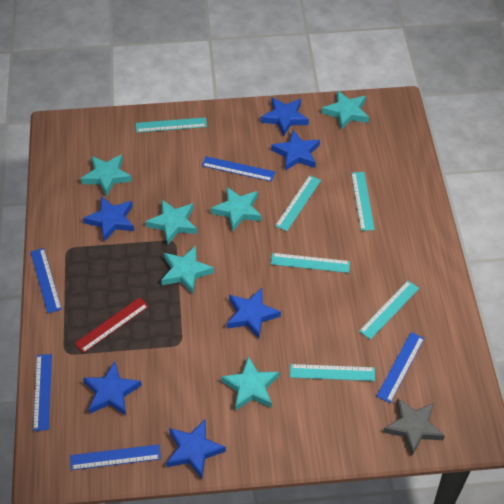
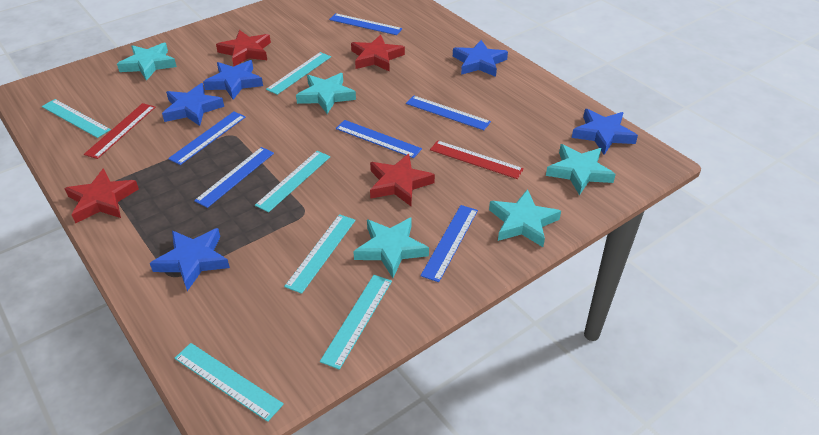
blue ruler: [31,248,62,313] [33,354,52,431] [70,444,161,470] [202,156,275,182] [376,332,424,403] = 5 -> [168,112,246,165] [194,147,274,208] [329,13,402,35] [336,120,422,158] [406,95,491,130] [420,205,478,282] = 6
blue star: [83,196,134,242] [83,361,142,415] [166,420,226,479] [227,288,281,339] [261,97,309,137] [271,130,320,171] = 6 -> [150,228,230,291] [162,83,224,126] [203,60,263,100] [453,40,508,77] [572,109,638,155] = 5
grey star: [383,399,445,455] = 1 -> none = 0
red ruler: [75,297,149,353] = 1 -> [84,103,155,159] [430,140,524,179] = 2
red star: none = 0 -> [64,168,139,223] [216,30,271,66] [351,35,405,72] [370,154,435,206] = 4
turquoise star: [81,154,132,197] [145,200,197,245] [161,246,214,294] [211,187,262,231] [221,356,279,411] [322,90,369,130] = 6 -> [117,43,177,81] [296,73,356,114] [353,217,429,278] [489,189,561,247] [546,144,616,196] = 5

